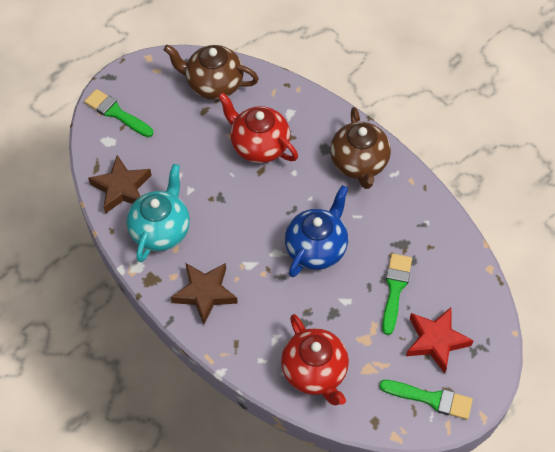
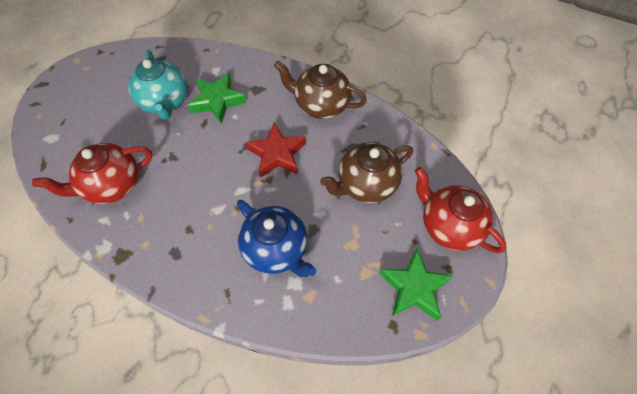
brown star: [88,155,152,214] [171,263,238,324] = 2 -> none = 0
green brush: [84,89,153,137] [379,380,473,420] [382,254,412,335] = 3 -> none = 0
green star: none = 0 -> [187,73,246,124] [379,249,453,321] = 2

